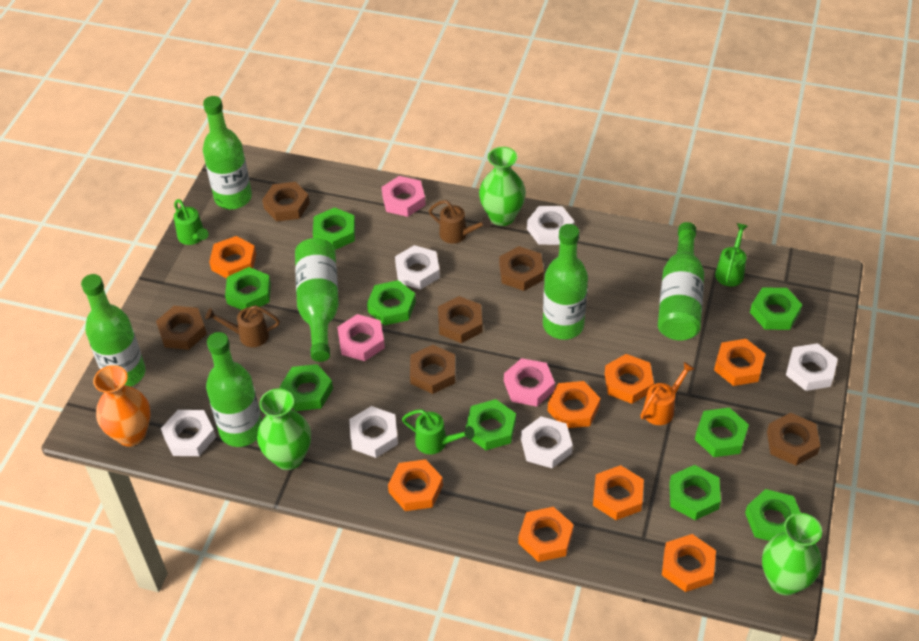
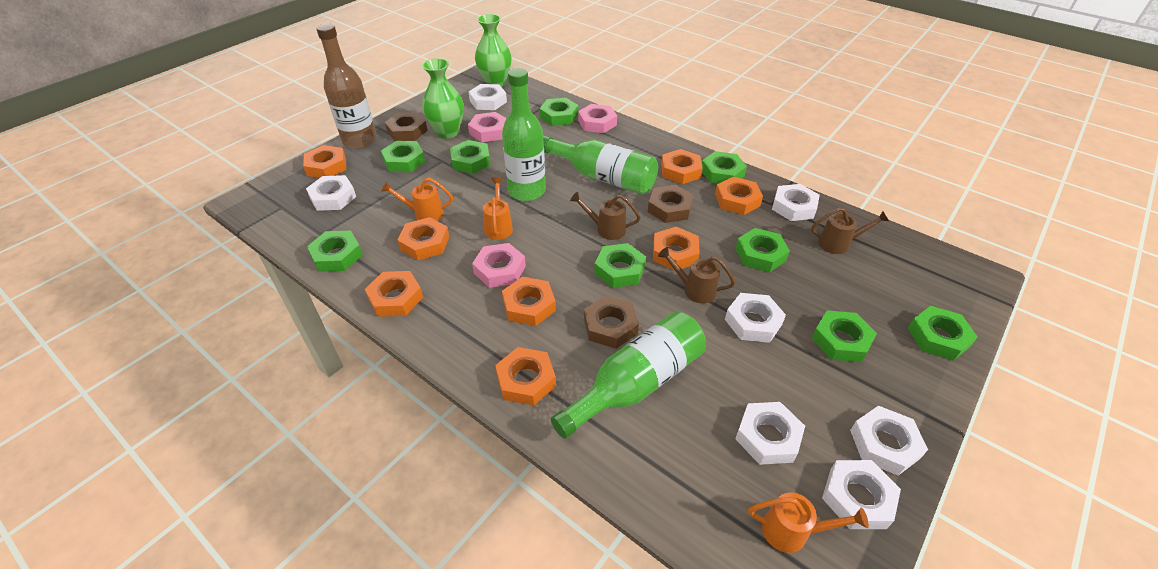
brown bottle: none = 0 -> [316,24,377,149] = 1
brown nut: [156,306,207,350] [262,182,310,221] [410,345,455,394] [438,296,483,343] [499,246,544,291] [767,413,820,466] = 6 -> [385,112,428,141] [584,295,639,349] [648,185,694,223] = 3
brown watering can: [205,305,280,347] [429,200,491,244] = 2 -> [570,192,641,240] [658,247,735,303] [811,207,889,254] = 3
green bottle: [81,274,146,387] [203,96,252,209] [206,332,262,447] [295,238,339,362] [543,224,588,340] [658,222,704,340] = 6 -> [502,68,546,201] [543,135,658,194] [551,311,706,439] = 3
green vase: [257,388,311,470] [479,147,526,226] [762,513,822,596] = 3 -> [422,58,464,139] [475,14,511,87] = 2
green watering can: [174,199,209,245] [402,409,475,454] [715,223,748,286] = 3 -> none = 0
orange vase: [93,365,151,446] = 1 -> none = 0
orange watering can: [640,362,694,425] = 1 -> [381,178,453,221] [483,177,513,240] [748,492,869,553] = 3
white nut: [161,410,216,456] [349,406,398,458] [395,245,440,290] [521,416,573,468] [527,206,574,245] [786,343,838,391] = 6 -> [306,175,356,211] [469,84,507,110] [725,293,786,343] [735,402,805,465] [772,184,820,221] [822,460,901,529] [850,406,928,476] = 7

